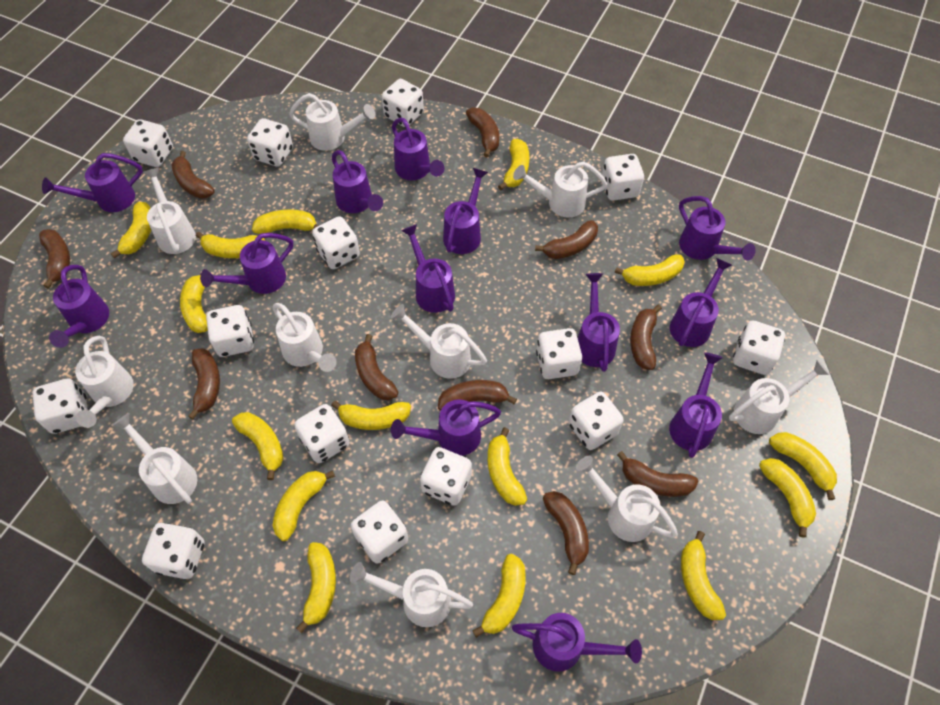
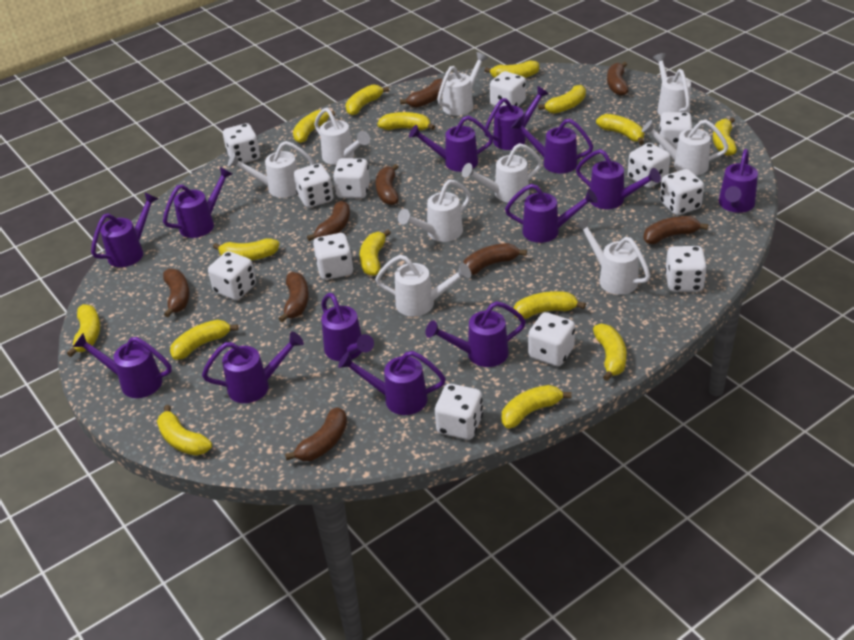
brown banana: [39,229,70,289] [171,151,215,199] [188,348,220,420] [355,334,398,400] [438,380,517,411] [466,108,499,158] [535,220,598,259] [543,491,589,575] [617,451,699,497] [630,304,662,370] = 10 -> [163,268,190,317] [279,272,309,322] [285,407,347,461] [307,201,350,241] [376,164,399,205] [400,78,443,108] [463,243,527,275] [607,62,629,96] [643,216,708,244] = 9
white dice: [33,379,88,434] [123,119,173,167] [142,523,205,579] [206,305,254,357] [247,118,293,167] [294,404,350,463] [312,216,360,269] [351,501,408,564] [382,79,424,127] [420,447,472,506] [536,328,582,379] [569,392,624,450] [602,154,644,201] [733,321,785,375] = 14 -> [208,251,256,300] [223,123,260,163] [294,164,333,208] [313,233,354,280] [333,158,370,198] [435,384,483,440] [490,71,526,107] [528,312,575,366] [628,143,670,188] [658,112,692,151] [660,169,704,215] [665,246,707,292] = 12
white watering can: [75,336,134,428] [112,413,197,504] [143,168,196,254] [272,303,337,372] [289,93,375,151] [350,562,473,627] [391,304,487,379] [513,162,607,218] [576,456,678,542] [729,360,830,434] = 10 -> [228,141,314,198] [314,108,370,165] [375,255,471,316] [398,179,471,242] [437,52,488,116] [462,143,542,203] [574,218,650,295] [642,120,728,175] [653,53,691,116] = 9

